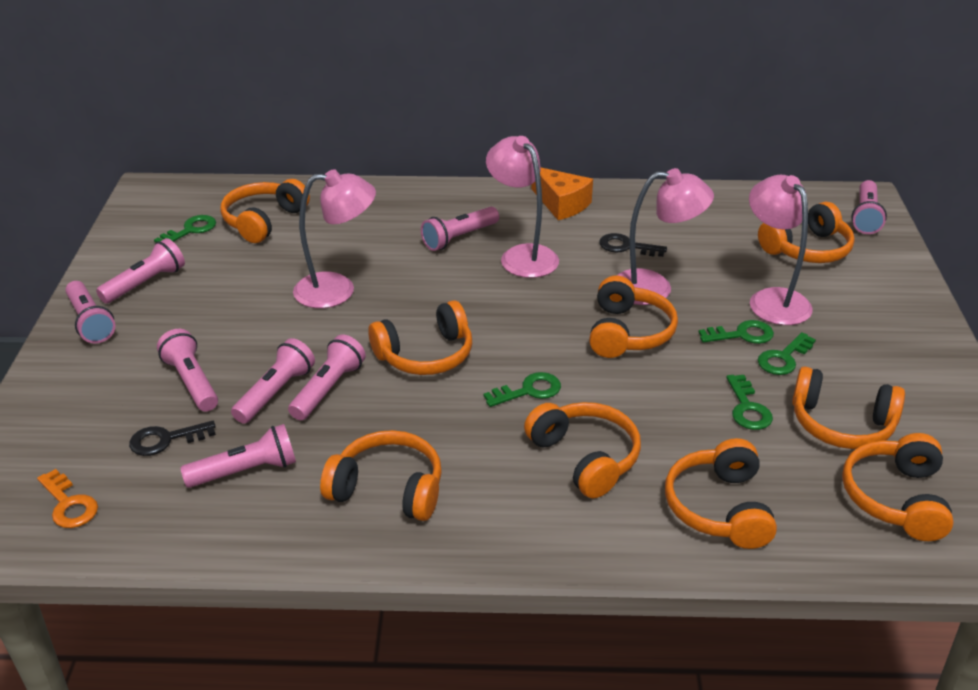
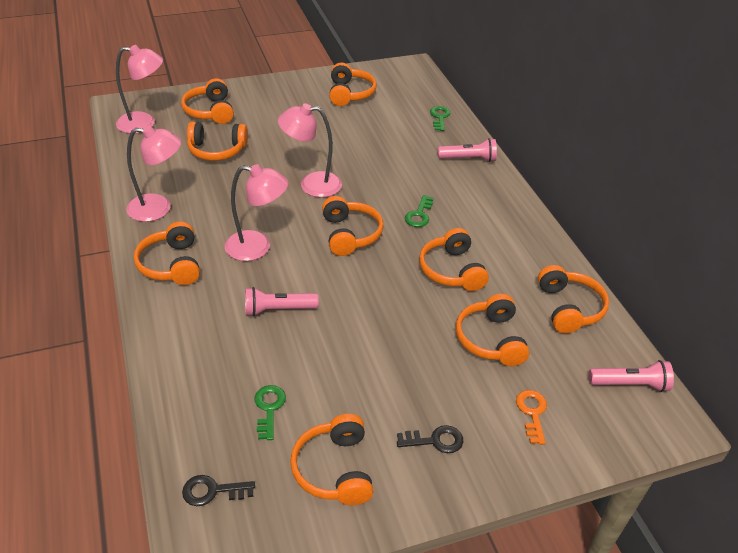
green key: [154,215,216,243] [483,372,561,407] [698,320,774,344] [726,375,773,430] [758,332,816,375] = 5 -> [255,385,286,440] [405,195,433,227] [430,106,451,131] = 3
orange cheese: [531,167,593,220] = 1 -> none = 0
pink flashlight: [65,281,116,343] [96,238,185,304] [157,329,218,411] [180,424,296,488] [231,338,315,424] [288,335,366,420] [421,207,499,251] [851,180,887,234] = 8 -> [245,287,319,317] [438,138,497,162] [589,360,674,392] = 3

